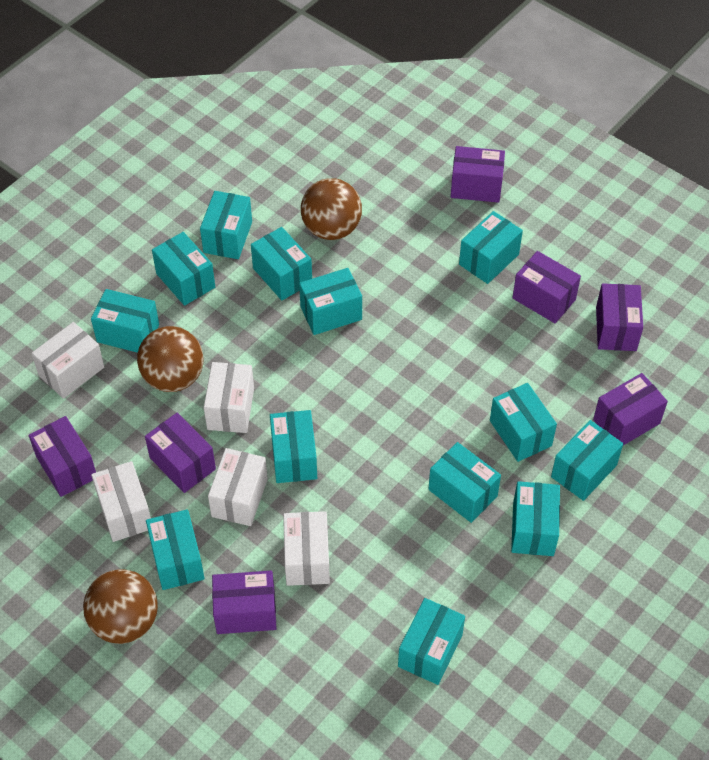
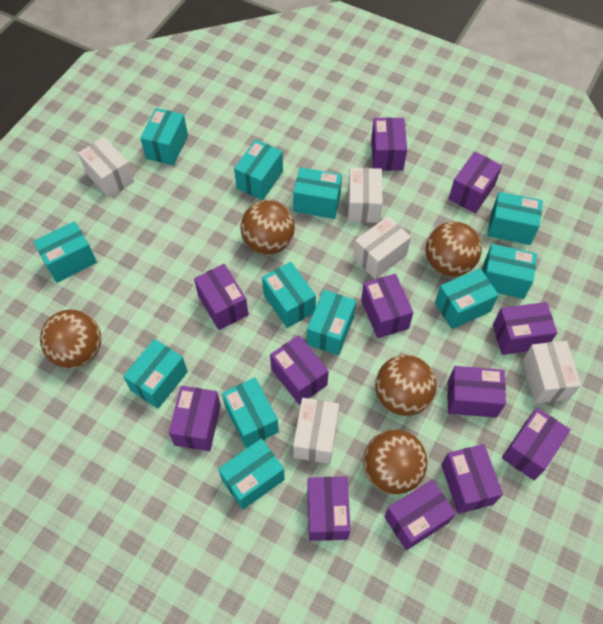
brown ball: [83,569,158,644] [137,326,203,392] [301,178,362,240] = 3 -> [40,310,101,368] [240,200,295,255] [363,429,427,494] [375,355,436,416] [426,221,482,277] = 5
purple box: [29,416,96,497] [145,413,216,493] [212,571,277,634] [451,146,505,203] [512,251,581,323] [593,373,668,445] [596,283,643,351] = 7 -> [169,386,221,451] [194,264,248,330] [270,335,329,405] [307,477,351,541] [361,274,414,338] [371,117,407,171] [384,480,456,550] [441,444,503,514] [448,366,506,418] [449,152,502,213] [493,302,557,355] [502,408,570,480] = 12
turquoise box: [91,289,159,353] [146,509,205,590] [152,232,215,306] [200,191,252,259] [251,227,312,300] [270,410,317,483] [299,268,362,335] [398,598,465,685] [428,442,501,523] [459,211,523,284] [490,383,557,462] [511,481,560,556] [551,420,623,501] = 13 -> [33,221,97,283] [123,339,188,409] [140,108,188,165] [218,439,285,510] [222,377,279,448] [234,140,283,200] [262,262,316,328] [293,167,342,219] [307,290,356,355] [435,268,499,329] [483,244,537,299] [487,192,543,245] = 12

